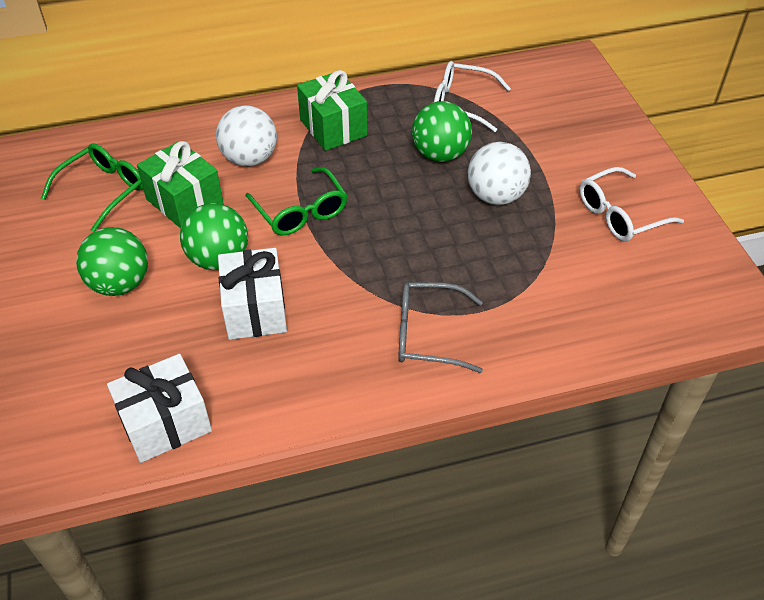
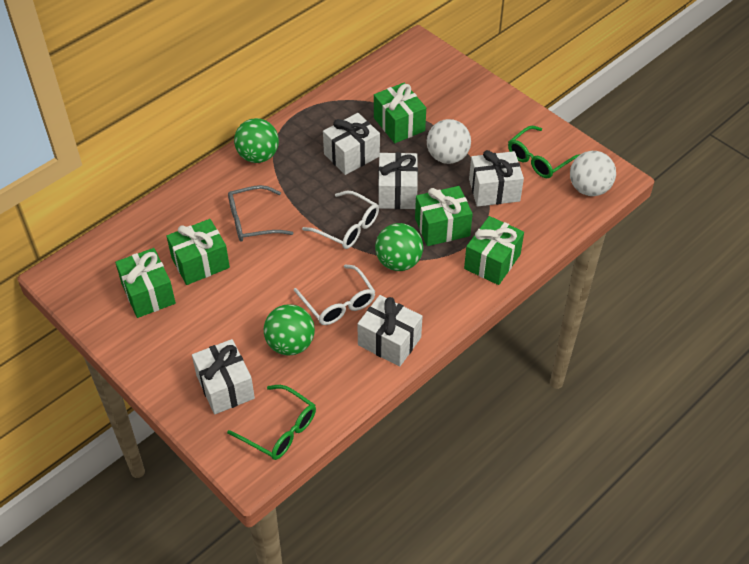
green gift: [137,141,224,229] [297,70,367,151] = 2 -> [115,248,176,318] [167,219,230,285] [374,82,426,143] [415,186,473,246] [464,216,524,285] = 5
white gift: [107,354,212,463] [218,248,287,340] = 2 -> [192,339,255,415] [323,113,380,175] [357,295,422,367] [378,152,418,209] [469,150,524,207] = 5

